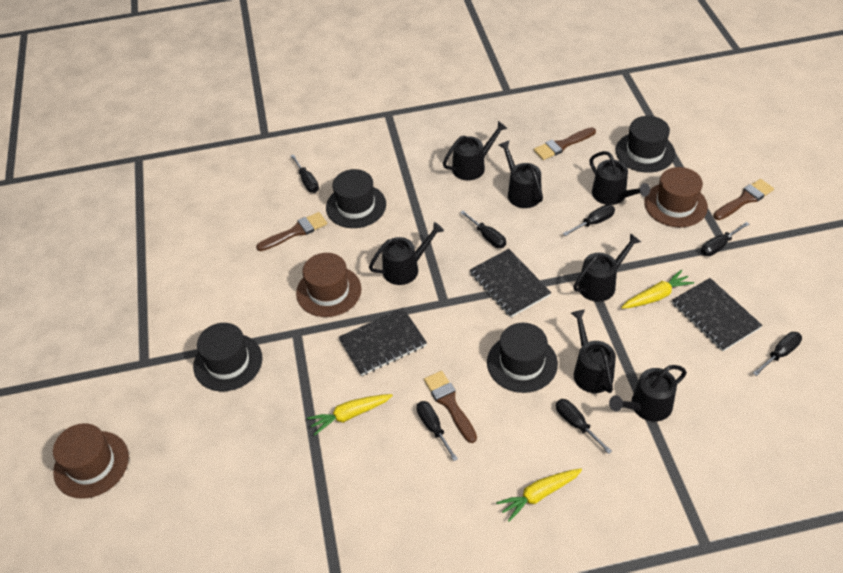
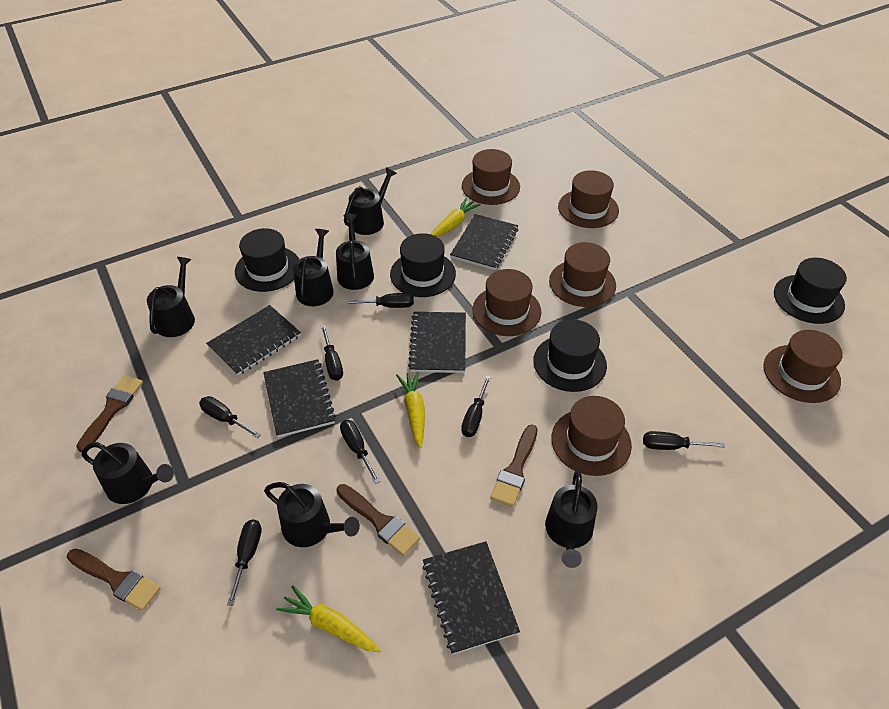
black notebook: [338,308,427,376] [470,249,551,317] [672,278,763,351] = 3 -> [206,305,301,376] [263,359,336,438] [408,312,466,373] [422,541,520,655] [450,214,518,270] = 5
brown hat: [53,423,129,499] [296,253,361,317] [644,167,708,227] = 3 -> [462,149,520,205] [473,269,541,336] [549,242,616,307] [551,396,632,476] [558,170,619,228] [764,330,843,403] = 6

